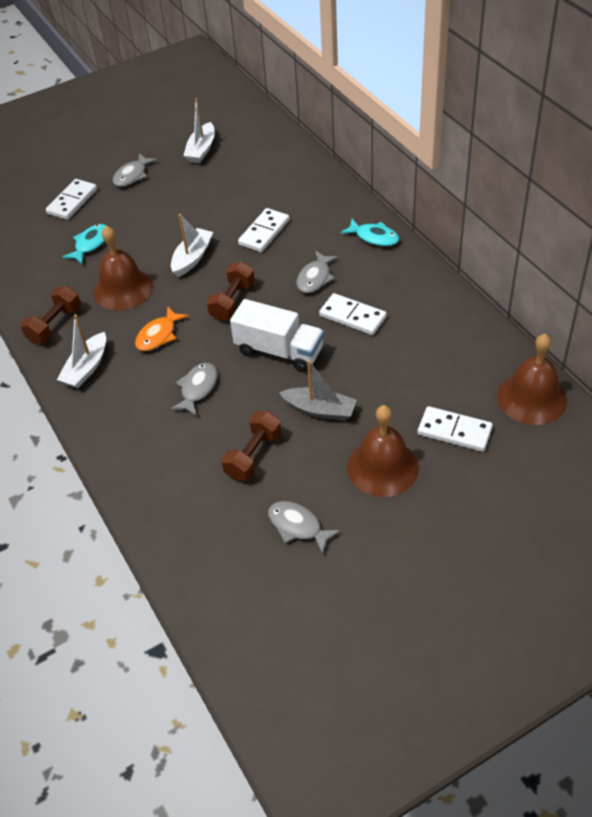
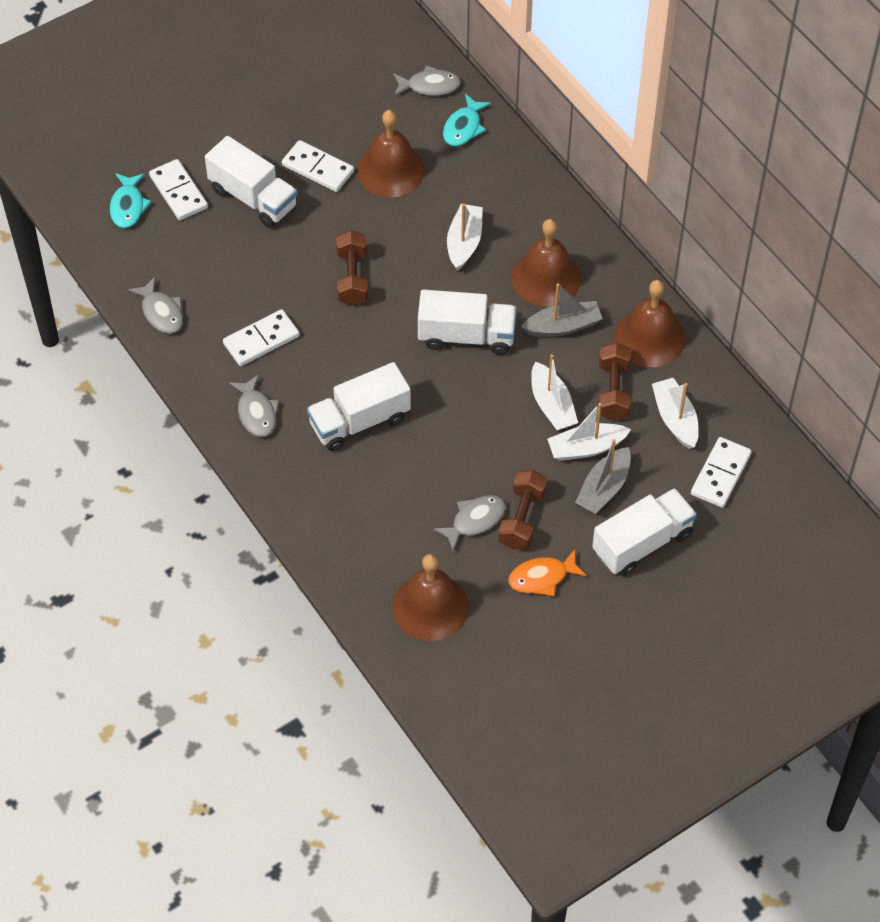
brown bell: [94,226,153,310] [347,405,419,497] [497,334,567,425] = 3 -> [357,110,425,198] [392,554,469,641] [511,219,581,307] [614,280,686,367] = 4
grey boat: [279,360,357,421] = 1 -> [521,283,603,337] [575,439,631,514] = 2
white boat: [57,314,106,388] [171,214,213,277] [183,98,215,163] = 3 -> [447,203,483,271] [531,354,578,431] [547,403,631,461] [652,378,699,449] = 4
white truck: [230,299,324,372] = 1 -> [205,136,298,228] [307,362,411,451] [418,289,517,355] [592,488,697,576] = 4

